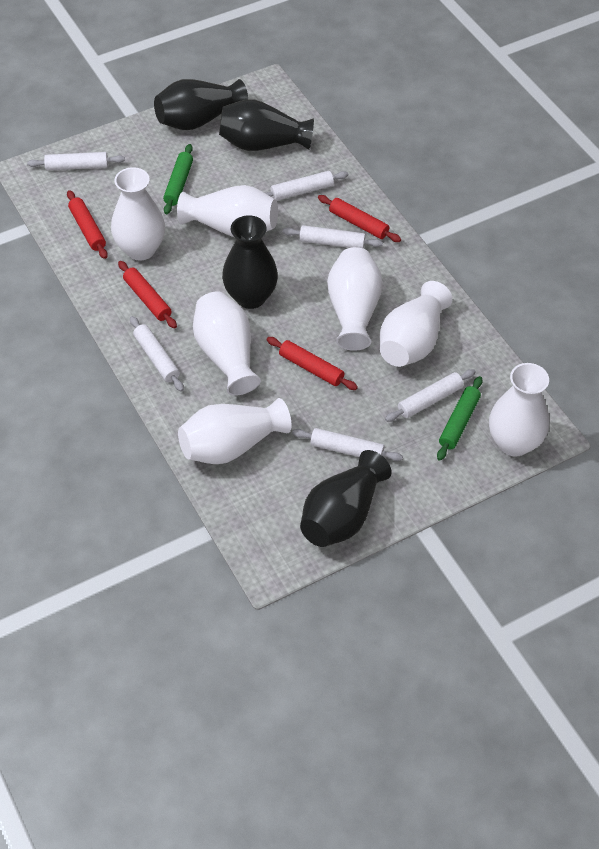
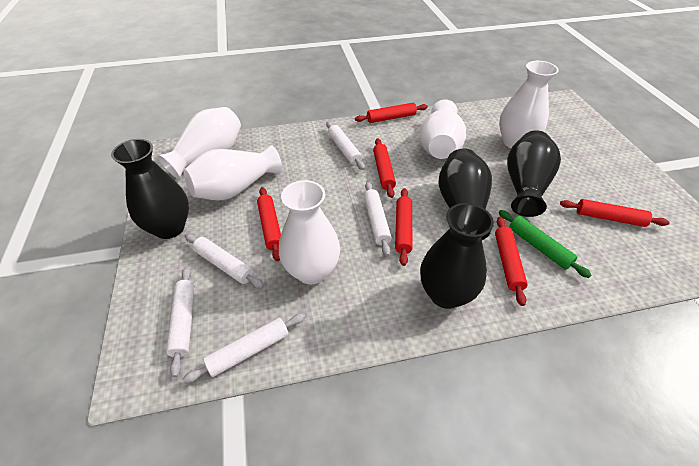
green rolling pin: [163,144,193,214] [437,376,483,461] = 2 -> [499,210,591,278] = 1
red rolling pin: [67,190,108,259] [118,261,177,328] [267,337,358,390] [318,195,401,242] = 4 -> [257,187,281,261] [355,103,428,123] [373,138,396,198] [395,188,413,266] [495,217,528,306] [560,199,670,227] = 6
white rolling pin: [27,152,125,171] [130,316,184,392] [266,171,348,201] [282,225,383,248] [292,428,403,461] [385,369,476,422] = 6 -> [166,267,195,377] [182,313,305,383] [185,234,264,288] [326,122,365,170] [364,182,391,256] = 5
white vase: [111,167,165,261] [177,185,278,237] [178,398,292,464] [193,291,261,396] [327,247,383,351] [380,281,452,367] [489,363,549,457] = 7 -> [157,107,241,179] [184,145,282,201] [279,180,340,284] [420,100,467,159] [499,61,559,148] = 5

